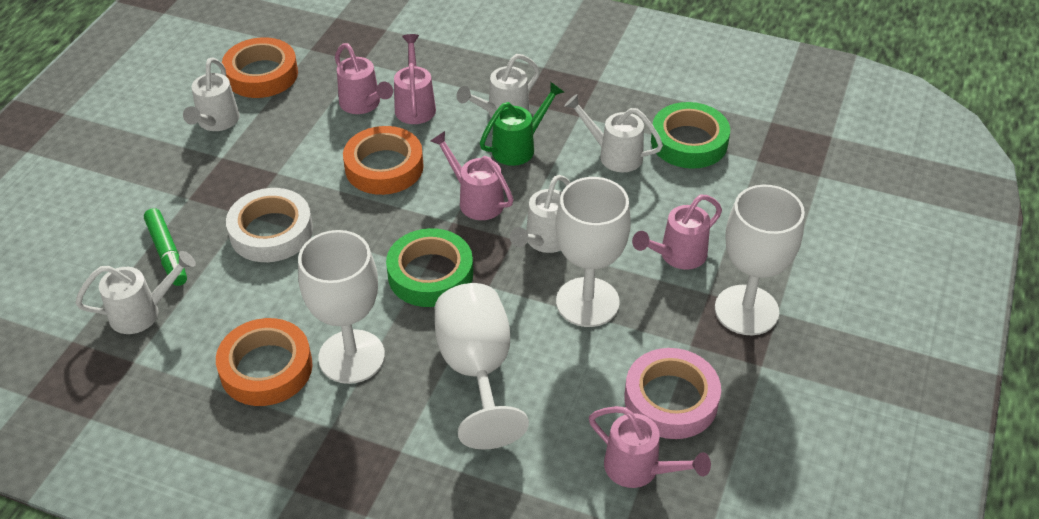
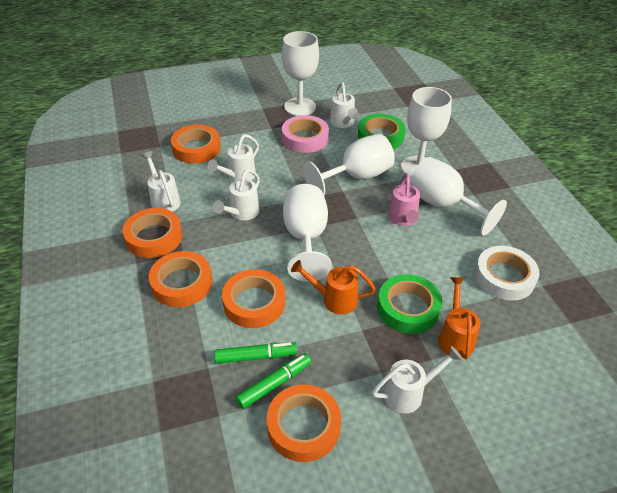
green marker: [144,208,187,286] = 1 -> [214,342,297,364] [236,353,311,409] = 2
green watering can: [480,82,564,166] = 1 -> none = 0
orange tape: [216,318,313,406] [222,37,298,98] [343,126,424,195] = 3 -> [122,208,183,258] [149,251,212,307] [171,125,221,164] [222,269,285,328] [266,384,341,462] = 5
orange watering can: none = 0 -> [291,260,375,314] [438,277,481,359] = 2
pink watering can: [335,43,393,114] [394,34,436,124] [431,131,514,220] [589,406,711,488] [632,195,722,270] = 5 -> [388,173,420,226] = 1
white goblet: [298,230,385,384] [435,283,529,450] [556,177,631,327] [715,185,805,335] = 4 -> [282,31,319,116] [283,184,332,282] [303,134,395,195] [401,87,452,177] [410,157,507,236] = 5

